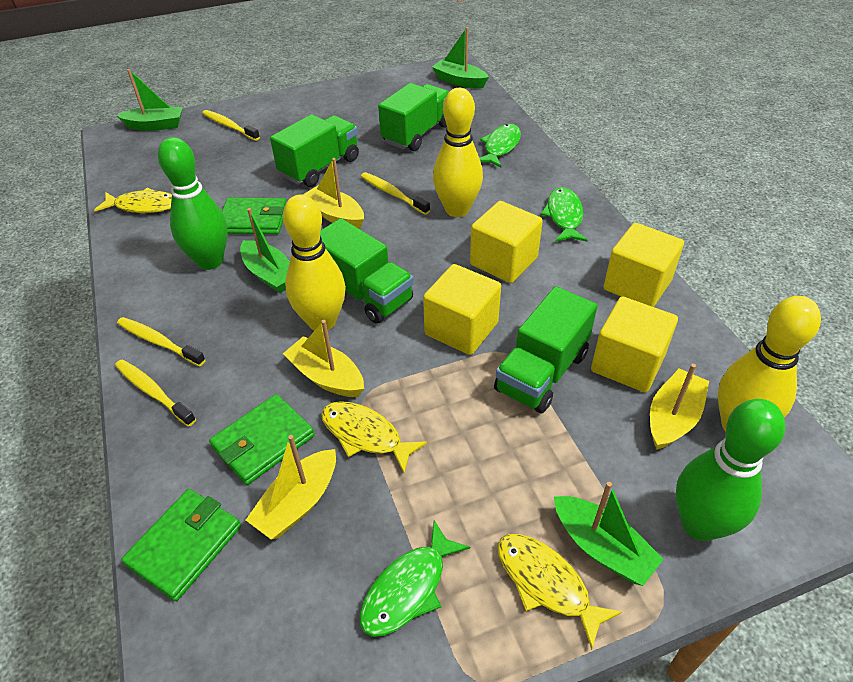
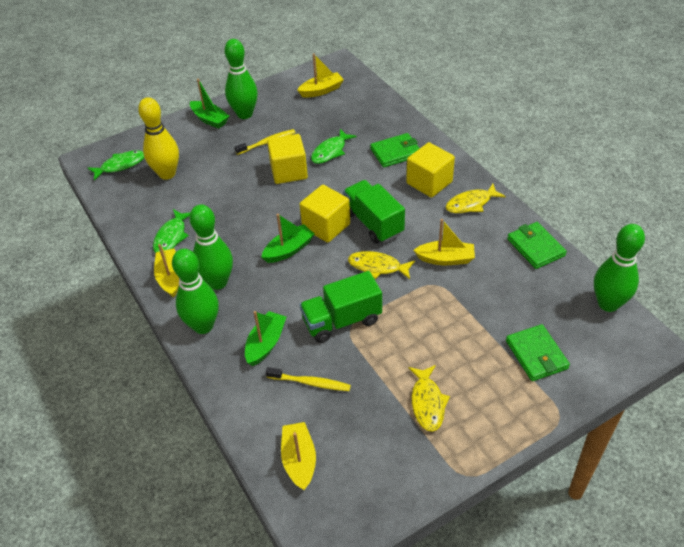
green boat: [116,69,183,131] [240,208,290,293] [432,27,489,88] [554,482,664,586] = 4 -> [190,79,229,129] [245,311,286,366] [262,214,314,263] = 3
green bowling pin: [158,137,228,270] [676,399,785,541] = 2 -> [172,249,219,334] [189,204,233,290] [224,39,258,119] [594,224,645,312] = 4
green truck: [270,114,359,187] [320,218,414,324] [378,83,449,151] [494,286,597,413] = 4 -> [299,271,382,343] [343,180,405,244] = 2
yellow bowling pin: [283,195,346,331] [433,88,483,217] [718,296,821,432] = 3 -> [138,97,179,180] = 1
yellow cube: [423,264,501,355] [470,201,543,283] [591,297,678,393] [603,223,684,307] = 4 -> [267,134,308,184] [300,185,350,243] [406,142,455,198] = 3
yellow toothbrush: [115,359,196,427] [117,317,206,366] [202,110,260,141] [361,172,430,215] = 4 -> [234,129,296,155] [266,367,351,391] = 2

